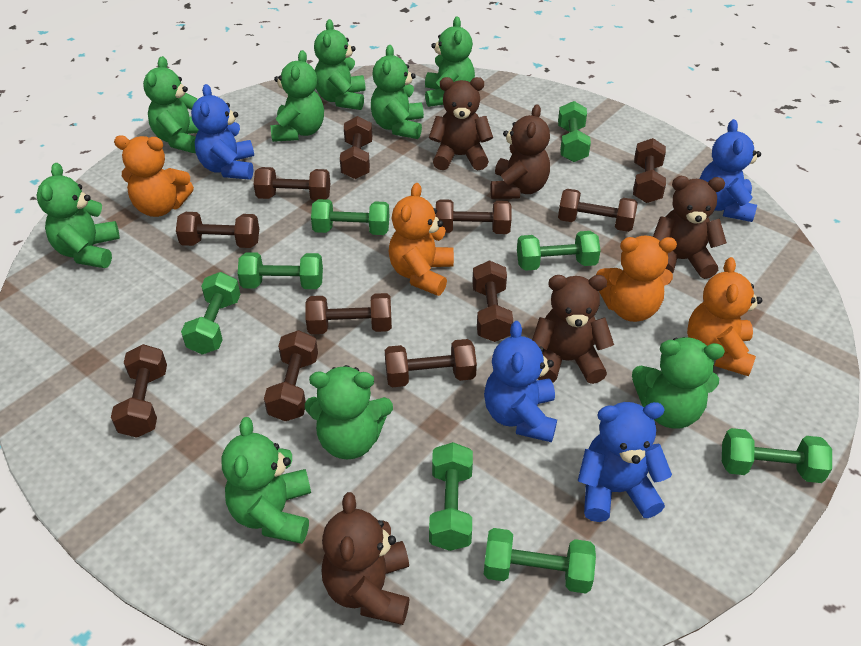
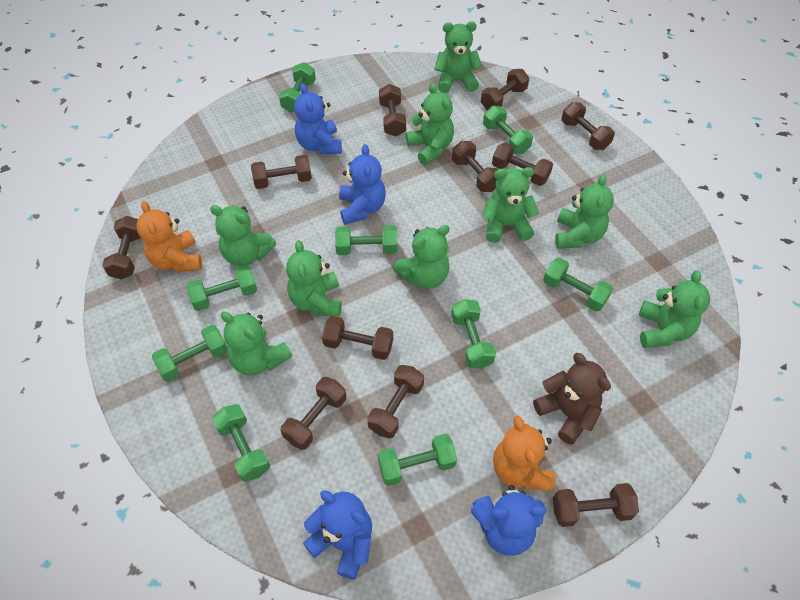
brown teddy bear: [322,492,410,625] [429,77,493,170] [491,104,550,199] [532,275,614,384] [653,176,727,279] = 5 -> [533,353,611,445] = 1
green dumbbell: [181,272,240,355] [238,252,323,289] [311,199,389,235] [429,442,473,551] [484,528,596,594] [517,231,601,271] [558,101,591,162] [722,428,832,483] = 8 -> [152,325,227,382] [187,265,257,311] [212,404,270,482] [279,62,316,112] [335,225,397,255] [378,434,457,486] [451,299,496,369] [483,106,533,154] [543,258,613,311] = 9
orange teddy bear: [114,135,194,217] [389,183,454,296] [596,235,677,322] [687,257,762,376] = 4 -> [137,201,202,273] [493,415,555,491] = 2

